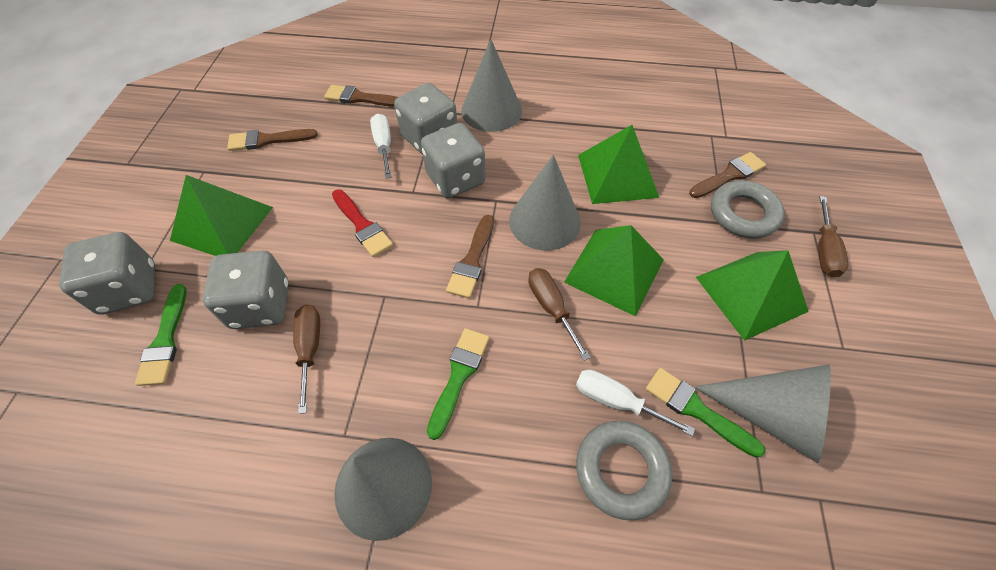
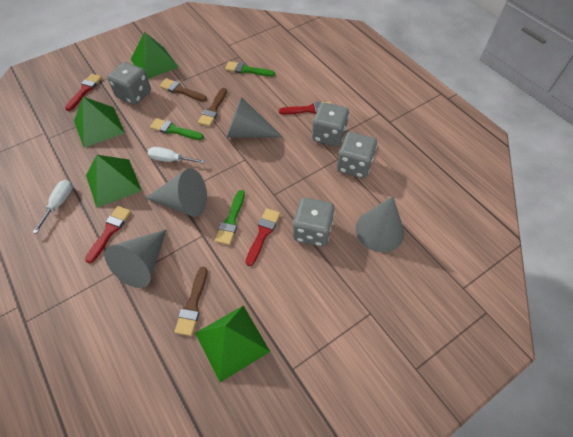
brown brush: [227,129,318,151] [324,85,398,107] [446,215,494,298] [689,152,766,198] = 4 -> [159,78,207,102] [174,267,207,336] [198,88,227,127] = 3
brown screwdriver: [293,305,320,414] [528,268,591,361] [818,196,848,277] = 3 -> none = 0
grey ring: [576,421,672,520] [711,180,785,238] = 2 -> none = 0
red brush: [332,189,393,257] = 1 -> [65,74,102,111] [85,206,131,263] [246,208,280,266] [279,102,332,114] = 4

